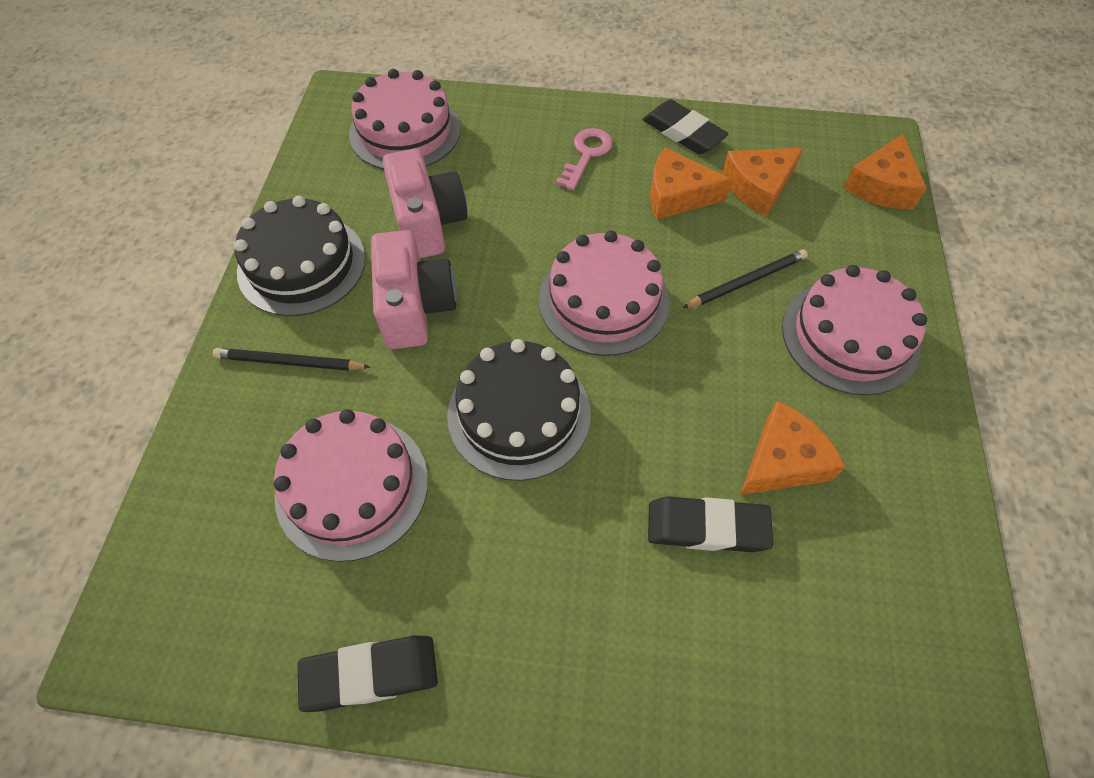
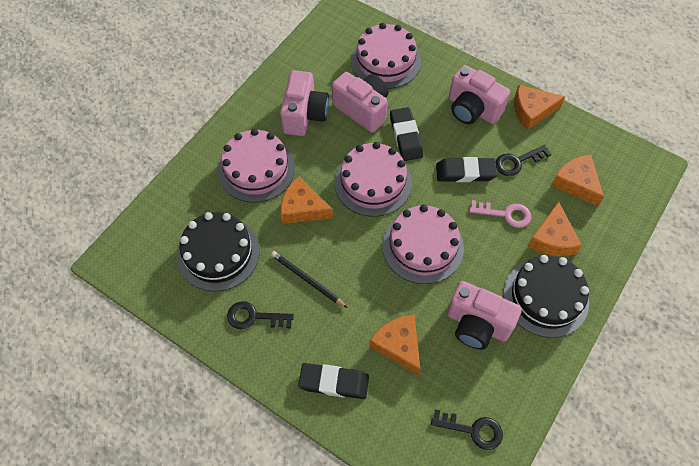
black key: none = 0 -> [227,301,294,329] [431,409,503,450] [496,145,551,176] = 3
black pencil: [213,348,370,371] [682,250,808,308] = 2 -> [271,251,348,308] = 1
orange cheese: [650,147,732,220] [722,148,803,216] [740,401,846,495] [843,134,927,209] = 4 -> [280,176,333,224] [369,315,420,376] [514,85,566,130] [528,202,582,256] [551,154,604,206] = 5
pink camera: [371,230,457,349] [383,149,468,258] = 2 -> [280,70,329,136] [332,72,388,133] [447,281,522,350] [449,65,510,124] = 4

